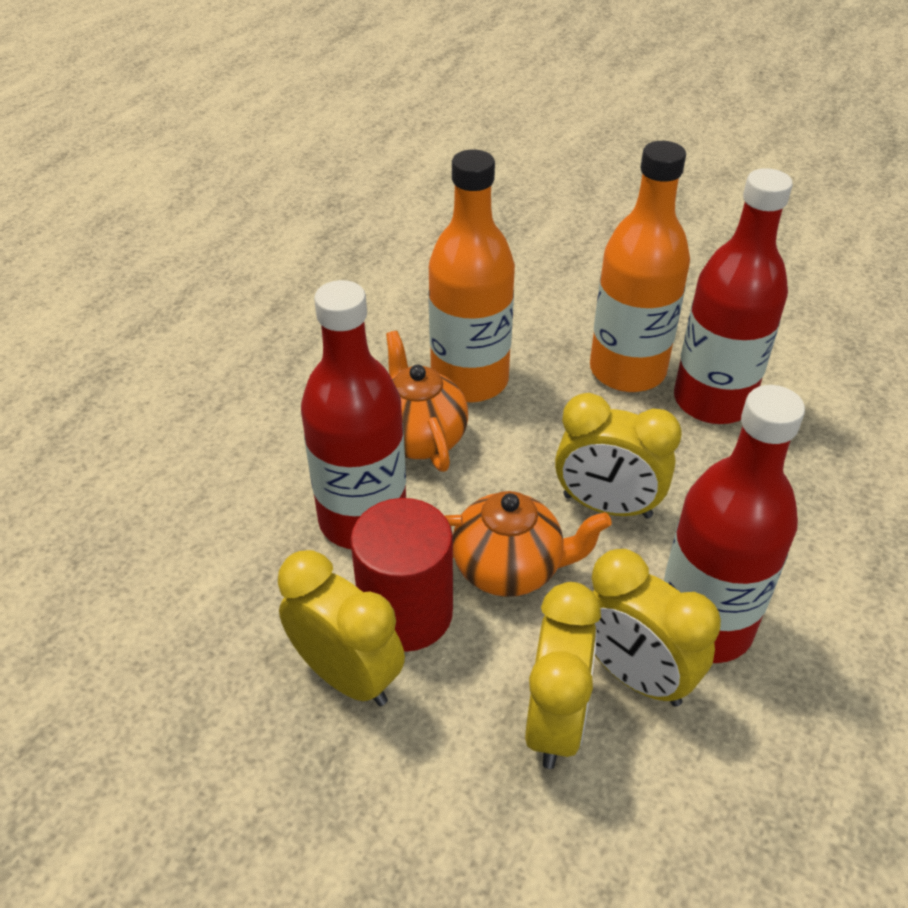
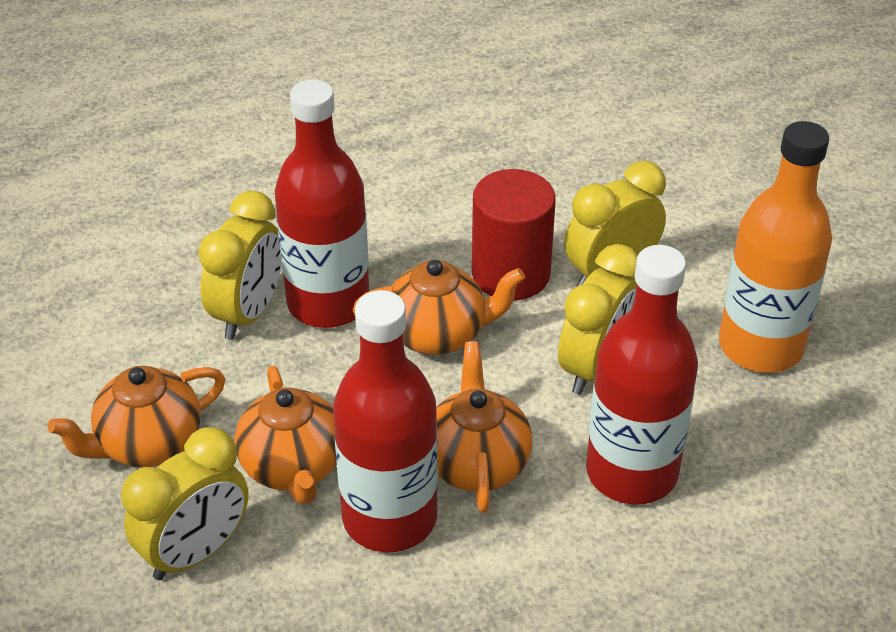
orange bottle: [428,150,515,403] [590,141,690,392] = 2 -> [719,121,832,373] = 1
orange teapot: [386,331,468,472] [445,491,612,597] = 2 -> [47,366,225,467] [235,366,337,505] [353,260,525,355] [436,341,532,513] = 4

